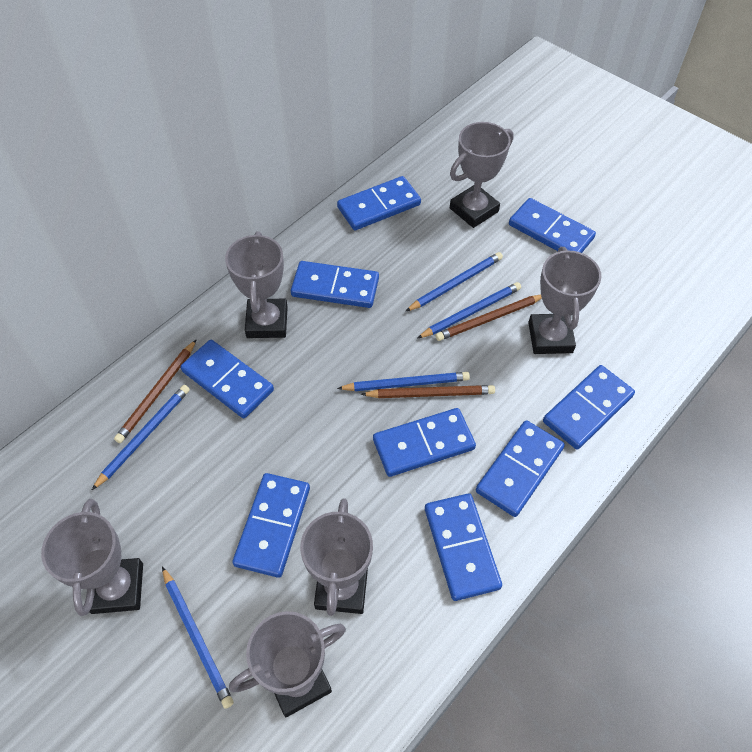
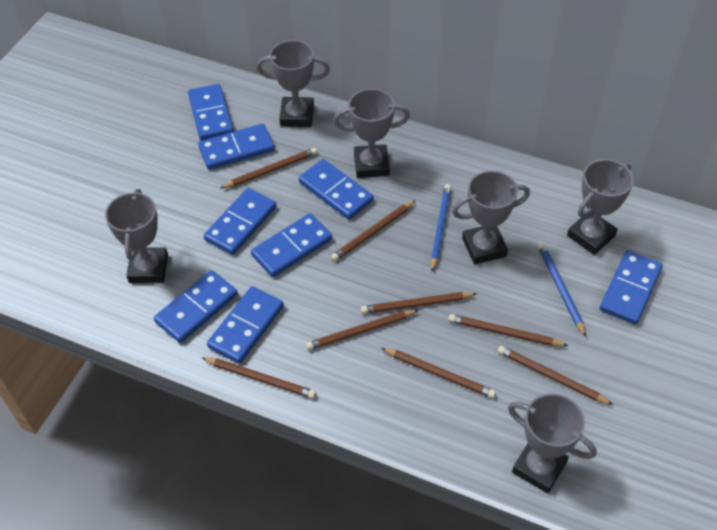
blue domino: [180,340,274,418] [232,473,310,578] [291,261,379,308] [337,176,421,230] [373,408,476,477] [425,493,502,601] [476,420,565,517] [509,198,596,253] [543,365,635,449] = 9 -> [154,270,238,343] [188,84,234,141] [198,124,275,170] [204,188,277,255] [207,286,284,364] [251,213,332,277] [299,159,374,220] [600,250,663,325] = 8
blue pencil: [92,385,190,490] [162,567,234,709] [337,372,470,391] [405,252,503,312] [417,282,521,339] = 5 -> [431,184,451,272] [538,243,586,337] = 2
brown pencil: [114,339,197,443] [361,385,495,398] [435,295,542,341] = 3 -> [202,357,316,399] [220,148,317,188] [306,310,419,350] [331,200,416,261] [361,292,477,314] [381,348,496,398] [448,314,568,346] [497,346,613,405] = 8

